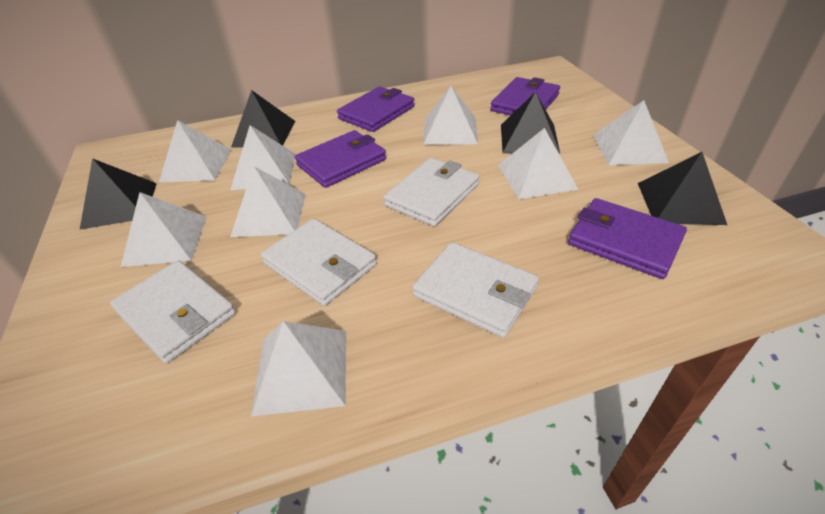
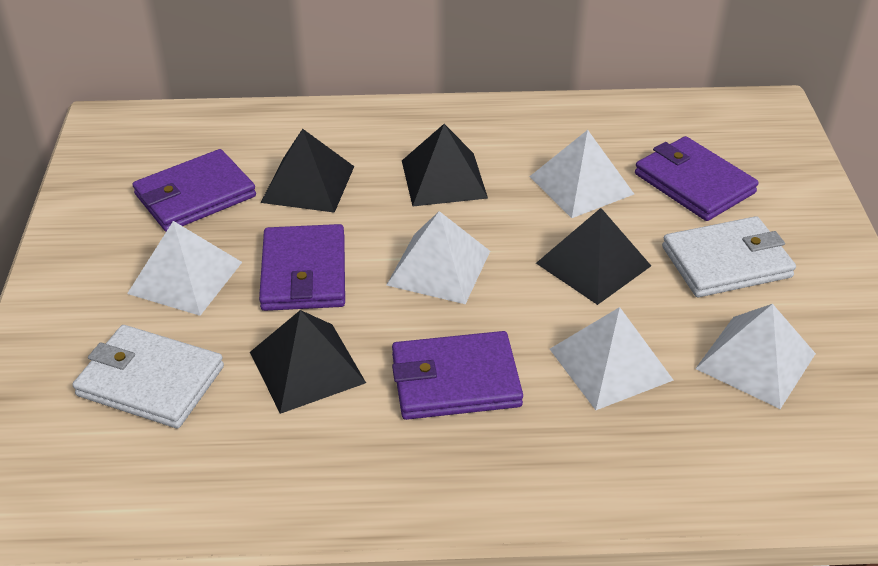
white pyramid: [121,192,207,267] [159,120,231,182] [230,167,306,237] [231,125,295,190] [251,321,346,416] [423,86,478,145] [498,128,579,199] [593,100,669,165] = 8 -> [127,221,242,316] [387,211,490,304] [529,130,634,218] [550,307,674,410] [695,304,816,409] = 5
white wallet: [110,260,236,363] [261,218,377,306] [383,158,479,227] [412,242,539,338] = 4 -> [73,325,224,428] [662,216,796,297] = 2

